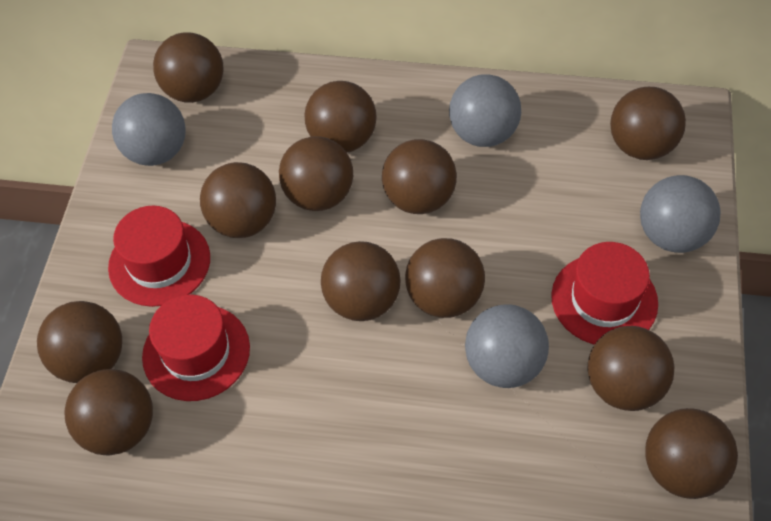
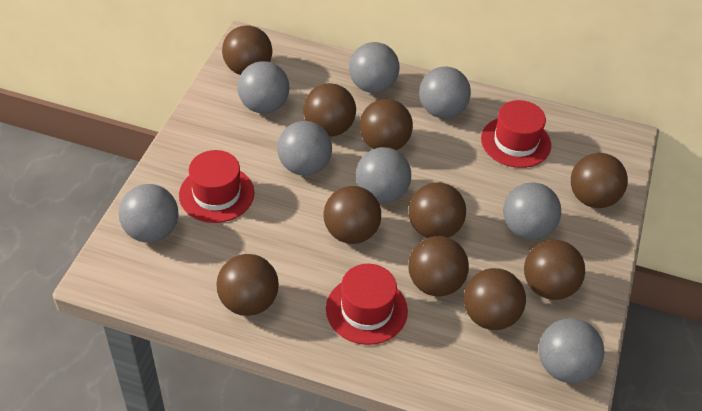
brown ball: [37,301,122,383] [64,369,153,456] [153,32,224,103] [200,162,276,238] [279,136,353,211] [305,81,377,153] [321,241,401,321] [382,139,457,214] [405,238,485,318] [587,326,674,411] [610,87,686,160] [645,408,738,499] = 12 -> [216,254,279,316] [222,25,272,75] [304,83,356,137] [324,186,381,244] [360,99,413,150] [408,236,469,297] [409,182,466,238] [464,268,526,330] [524,240,585,300] [571,153,628,208] = 10
grey ball: [112,93,186,166] [449,74,521,147] [465,304,549,388] [640,175,721,253] = 4 -> [119,184,179,243] [237,61,289,114] [277,121,332,176] [349,42,400,93] [356,147,411,203] [419,67,471,118] [503,182,561,240] [539,318,604,383] = 8

